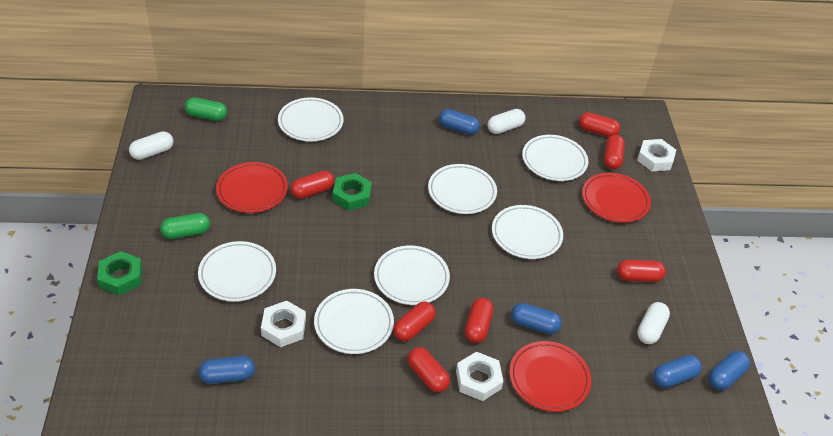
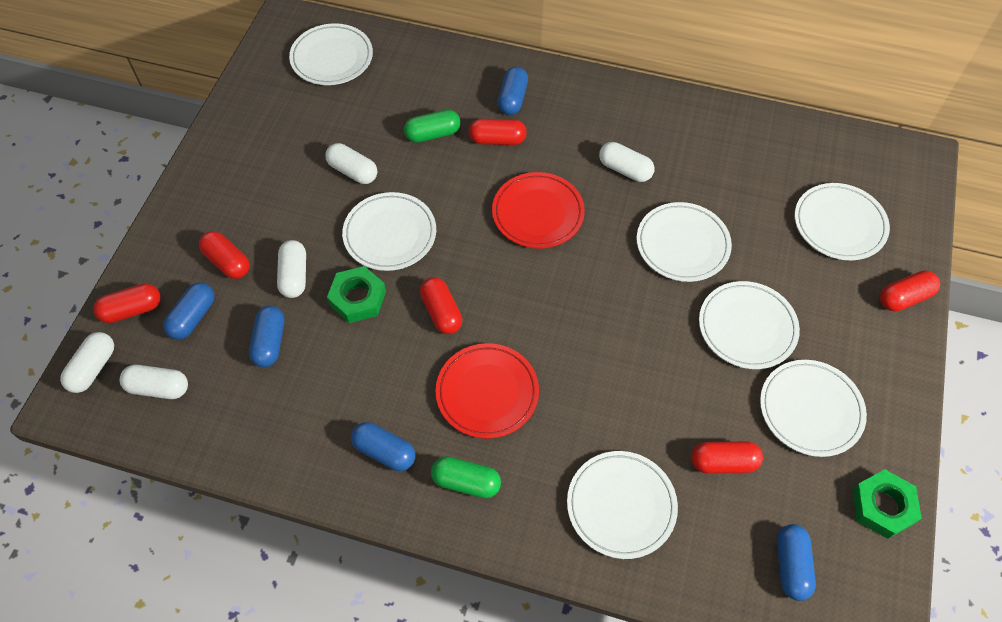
red capsule: [291,170,334,199] [393,302,436,341] [407,347,450,392] [465,298,493,343] [579,112,620,137] [604,135,625,169] [617,260,666,282] = 7 -> [93,283,161,323] [199,231,250,279] [420,277,462,334] [469,119,527,145] [691,441,763,474] [880,270,940,311] = 6
red plate: [216,162,288,213] [509,341,591,412] [582,173,651,223] = 3 -> [436,343,539,439] [492,172,585,249] = 2
white capsule: [129,131,173,160] [487,109,526,134] [637,302,670,344] = 3 -> [60,332,114,393] [120,365,188,399] [277,240,306,298] [325,143,377,184] [599,142,655,182] = 5
white nut: [261,301,306,347] [456,352,504,401] [637,139,676,171] = 3 -> none = 0

